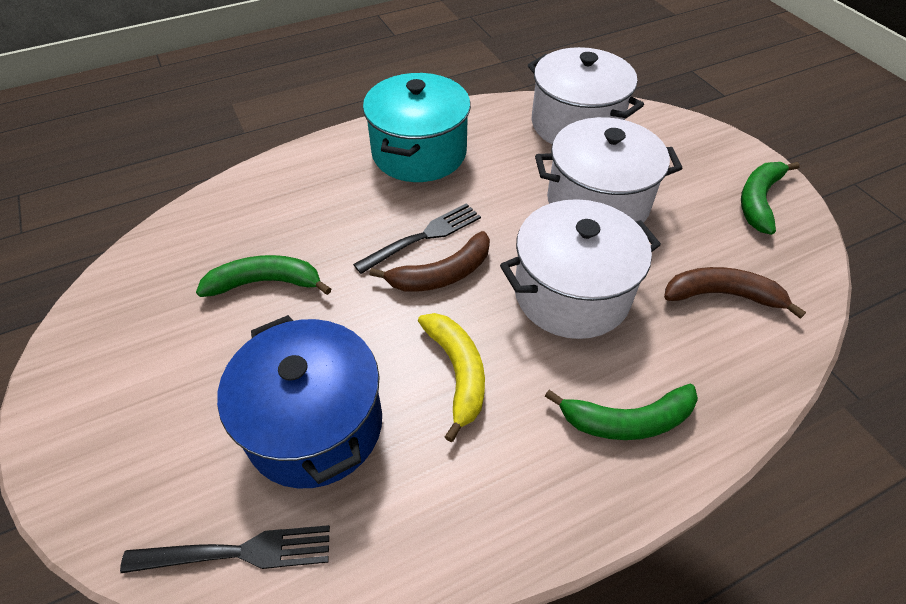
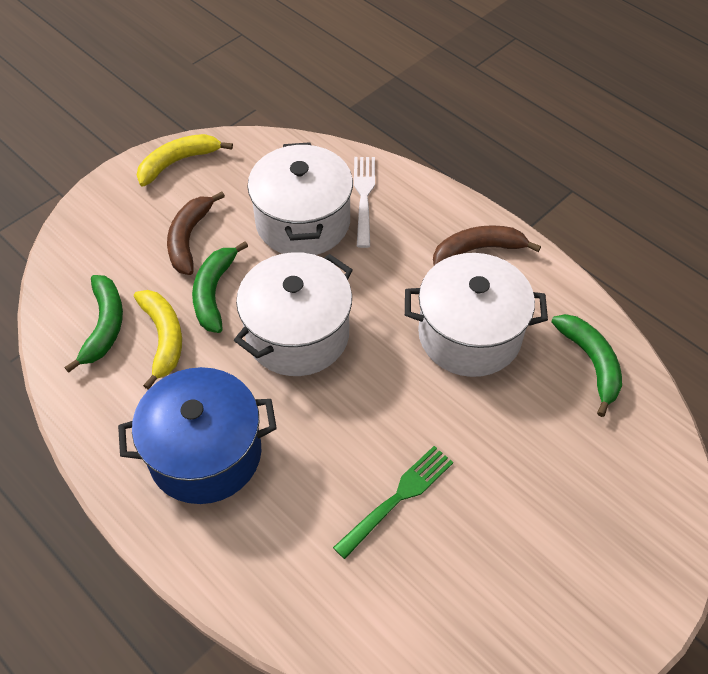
black fork: [120,525,330,573] [353,203,481,274] = 2 -> none = 0
green fork: none = 0 -> [333,446,453,559] = 1
turquoise pot: [363,73,471,182] = 1 -> none = 0
white fork: none = 0 -> [354,157,375,248] = 1
yellow banana: [418,313,485,442] = 1 -> [134,290,182,390] [137,134,233,186] = 2

